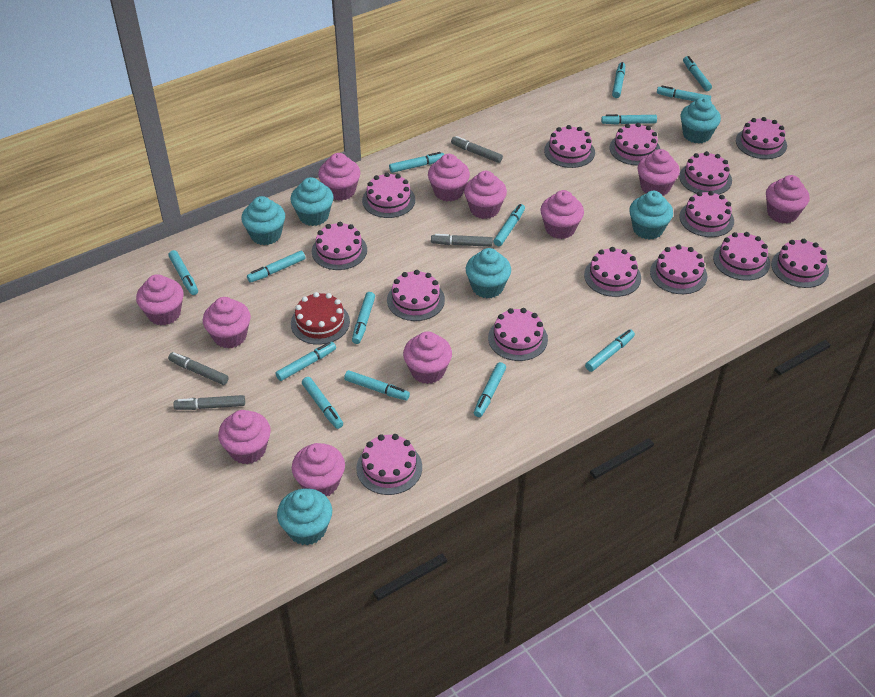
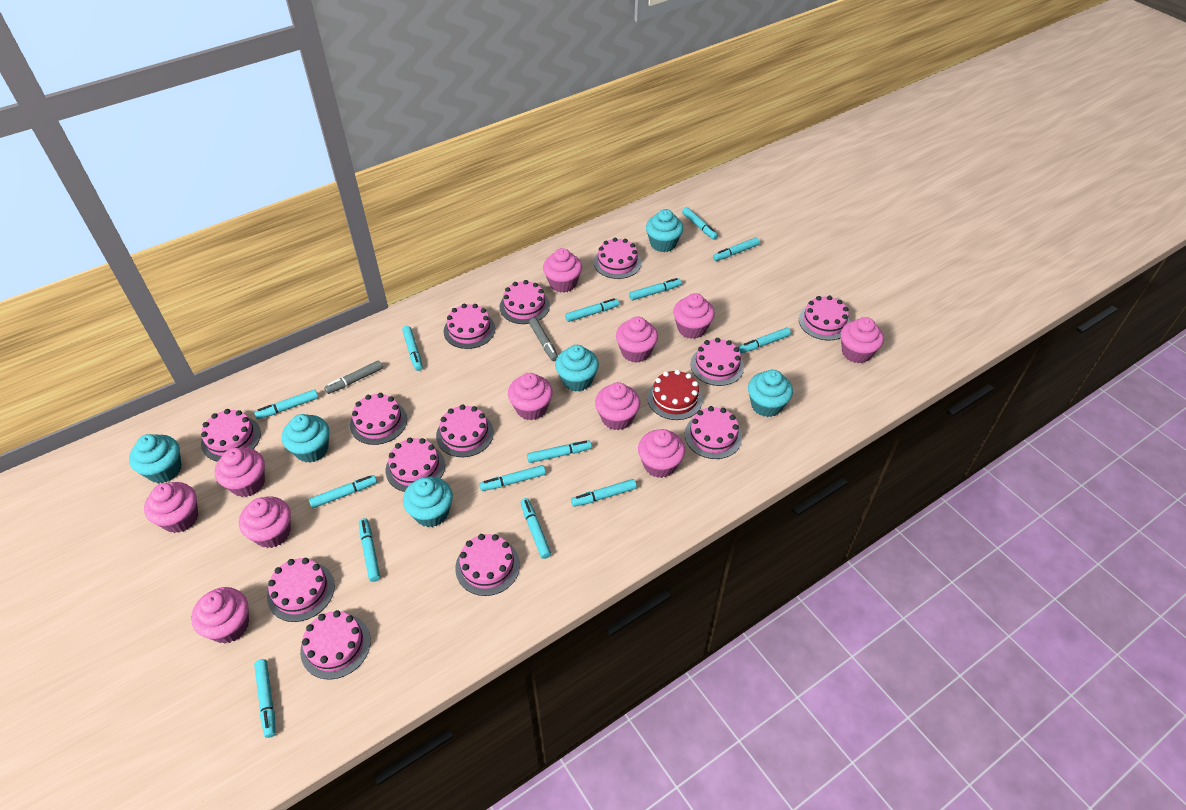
grey marker: [168,352,229,385] [174,395,245,410] [431,234,493,247] [451,136,503,163] = 4 -> [324,360,383,394] [529,318,558,361] = 2
pink cake: [312,222,367,270] [356,434,422,495] [362,172,415,218] [387,270,445,321] [488,308,548,361] [544,125,595,168] [584,247,641,297] [610,123,660,165] [650,244,707,294] [679,151,732,195] [679,191,734,237] [713,232,770,281] [736,117,787,159] [771,239,829,288] = 14 -> [201,409,261,462] [267,558,335,622] [300,610,371,680] [350,393,407,445] [386,438,445,492] [436,404,494,457] [444,304,495,349] [455,534,520,596] [499,280,550,324] [594,238,641,279] [685,406,742,459] [690,338,744,386] [799,296,850,341] = 13

